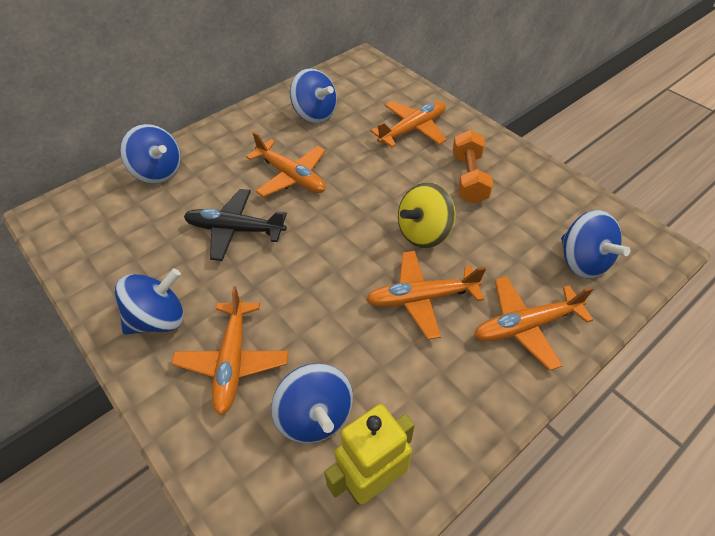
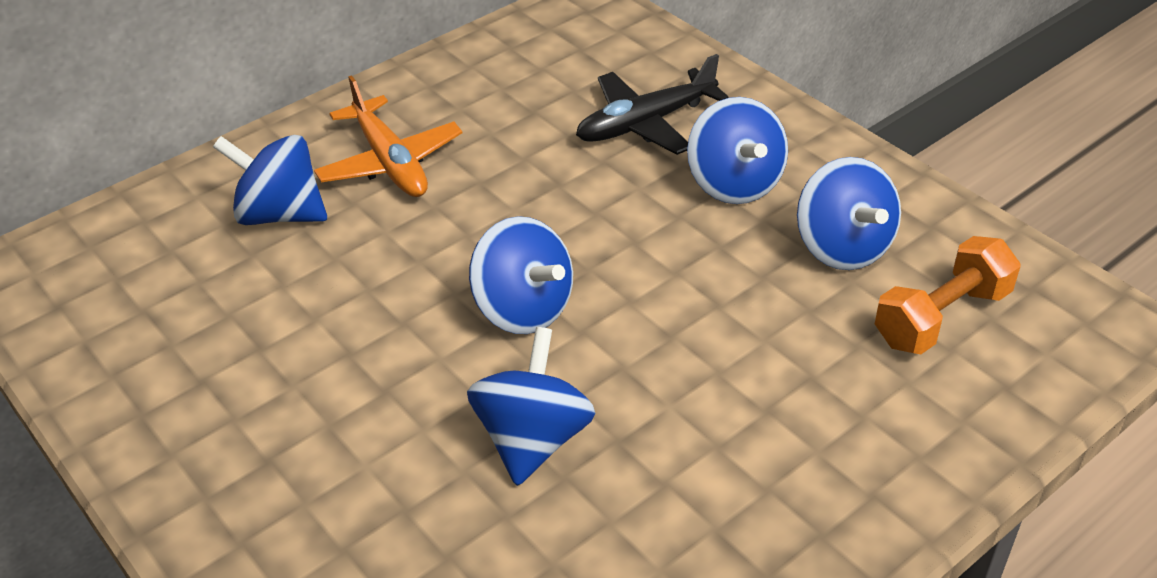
orange plane: [172,286,288,416] [246,132,326,197] [366,251,486,340] [370,101,447,148] [474,276,593,371] = 5 -> [314,75,462,197] = 1
yellow robot: [324,404,415,505] = 1 -> none = 0
yellow spinning top: [398,182,456,249] = 1 -> none = 0

